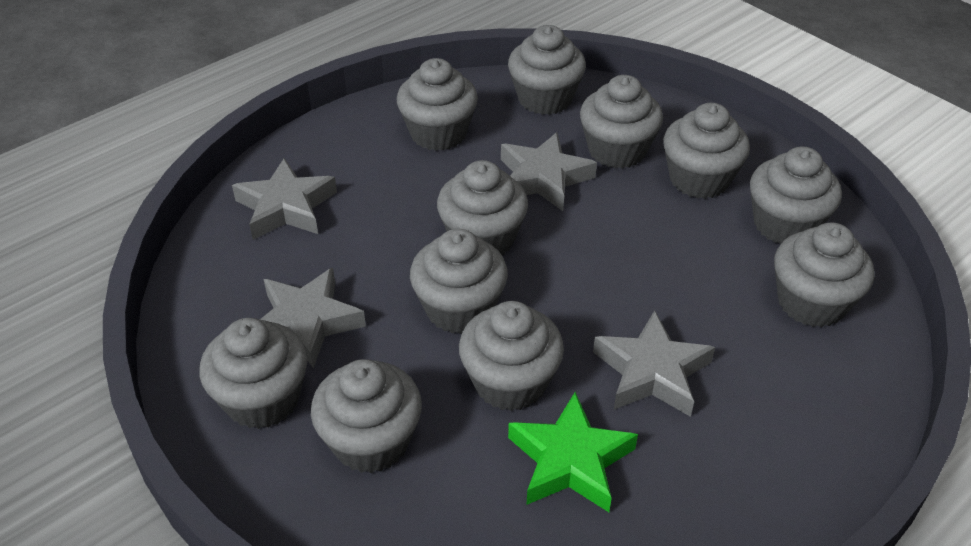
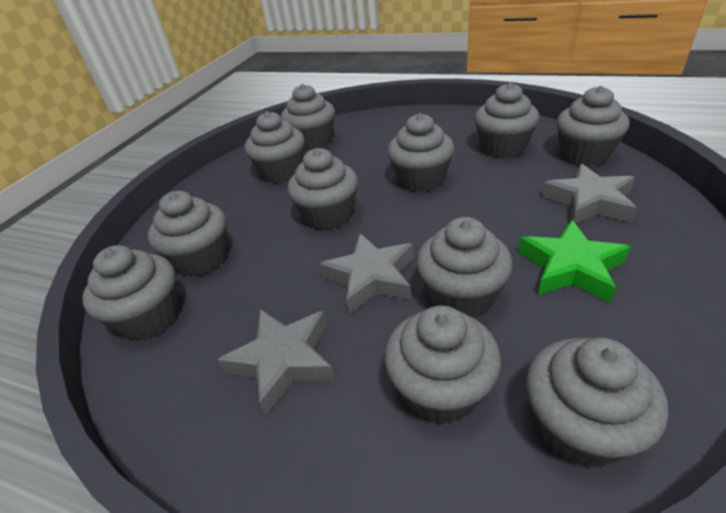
grey star: [232,158,337,240] [260,268,366,368] [501,132,597,211] [593,310,715,417] = 4 -> [218,309,335,416] [319,233,414,314] [541,164,637,224] = 3

